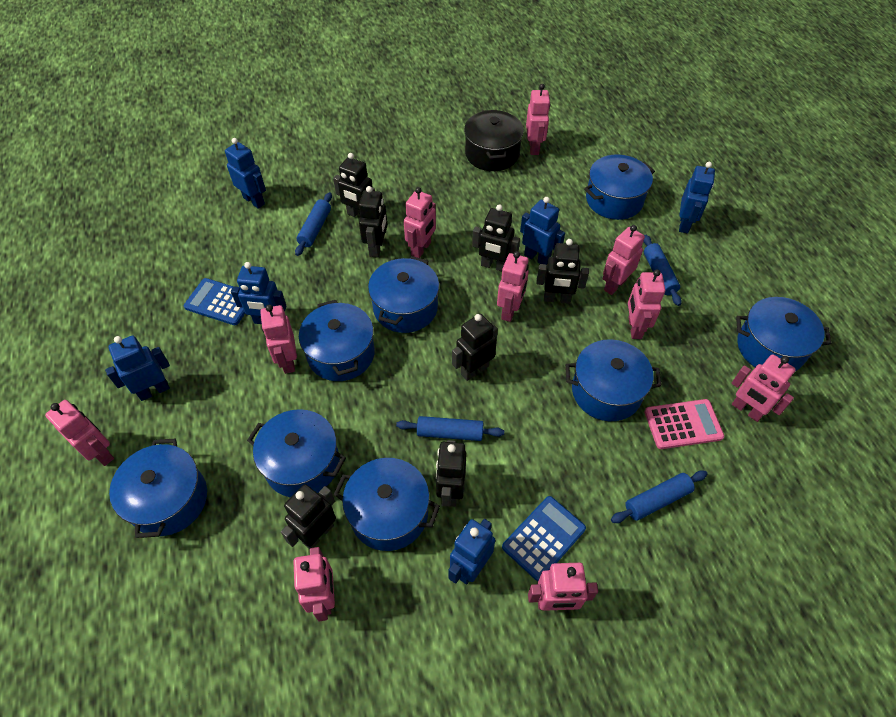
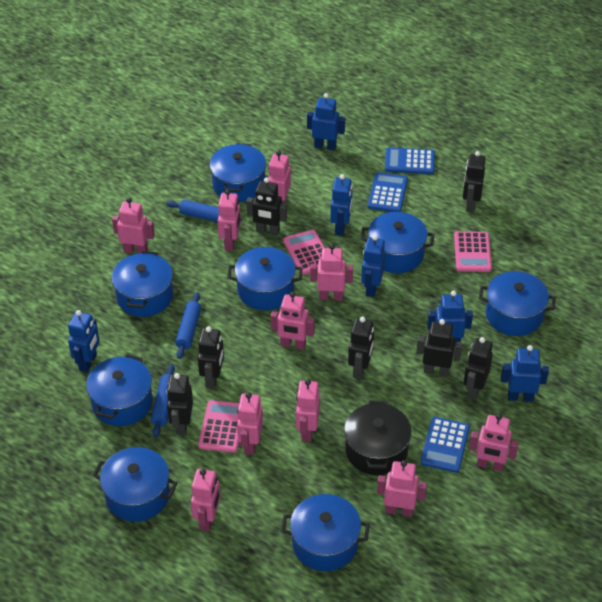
blue calculator: [184,278,245,325] [502,496,586,581] = 2 -> [368,172,408,212] [385,147,435,174] [420,417,470,473] = 3
blue rolling pin: [295,192,332,256] [396,416,504,441] [611,471,708,523] [643,235,682,306] = 4 -> [151,364,175,437] [166,199,242,222] [175,292,201,359] = 3
pink calculator: [644,399,724,449] = 1 -> [198,400,239,453] [283,229,325,275] [454,231,492,272] = 3

